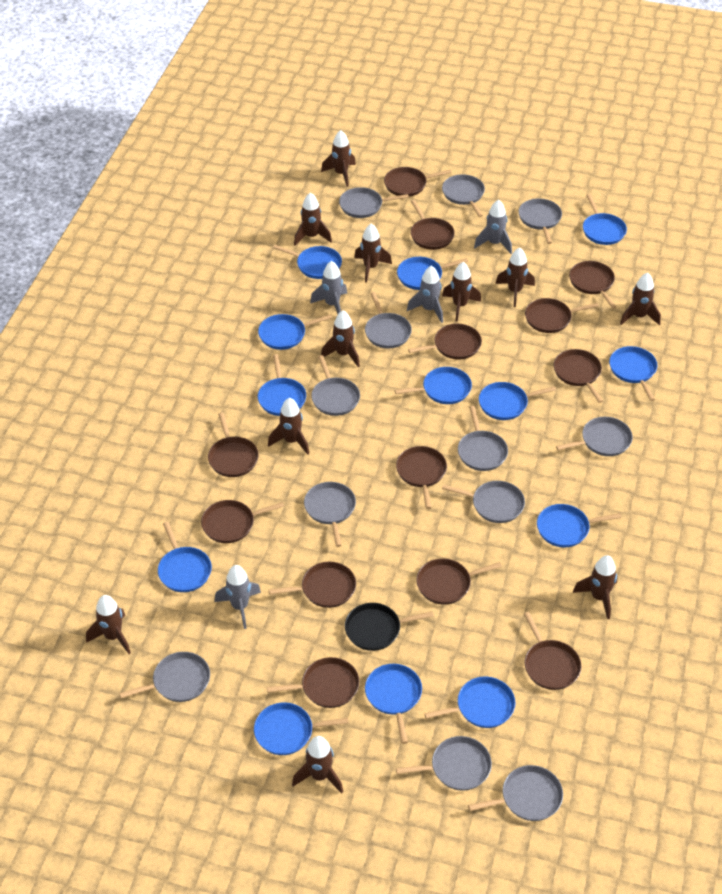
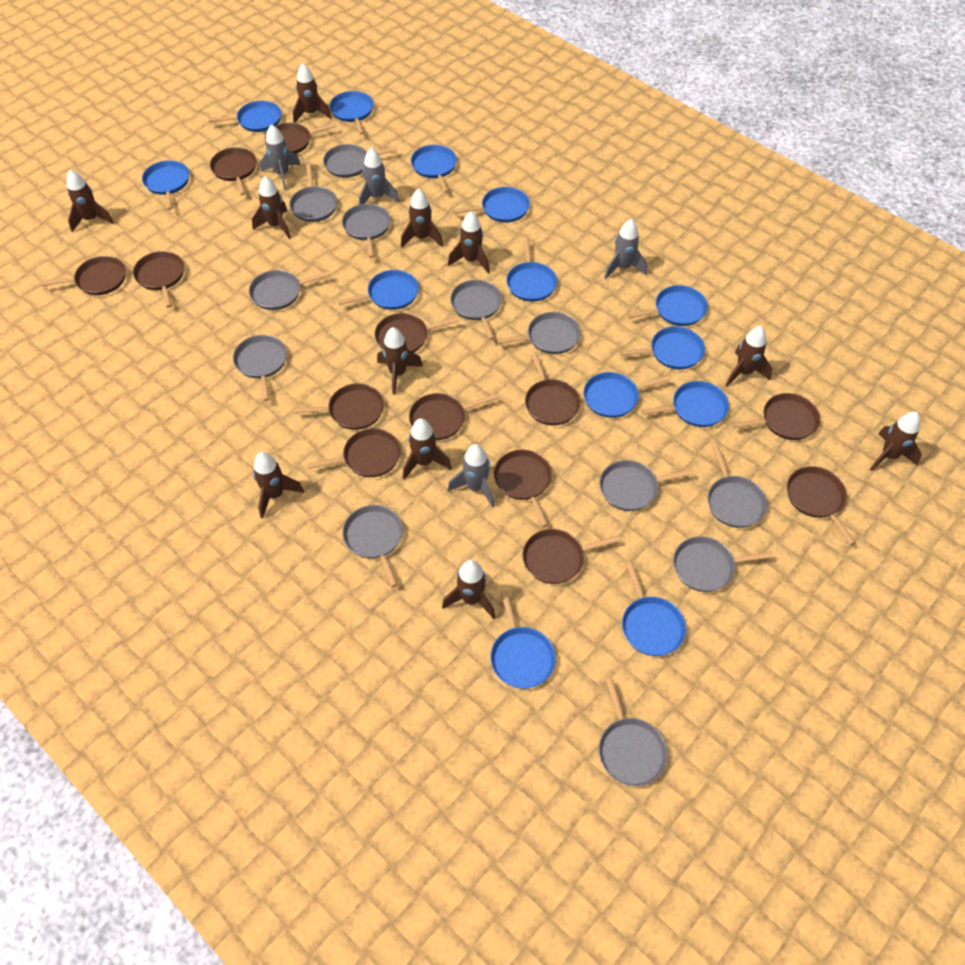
black pan: [345,603,434,651] = 1 -> none = 0

